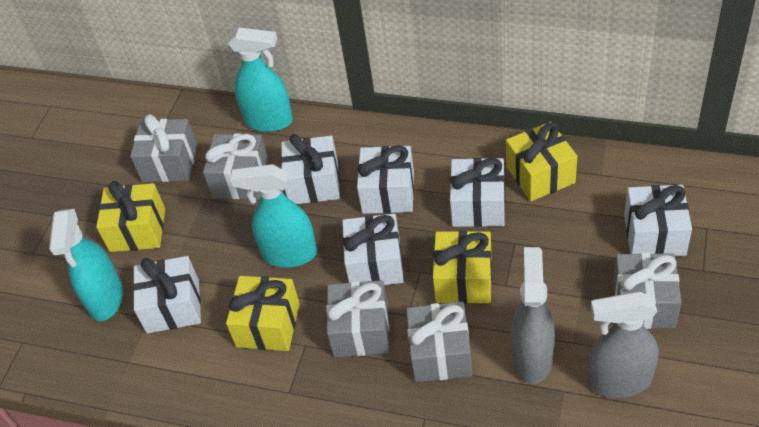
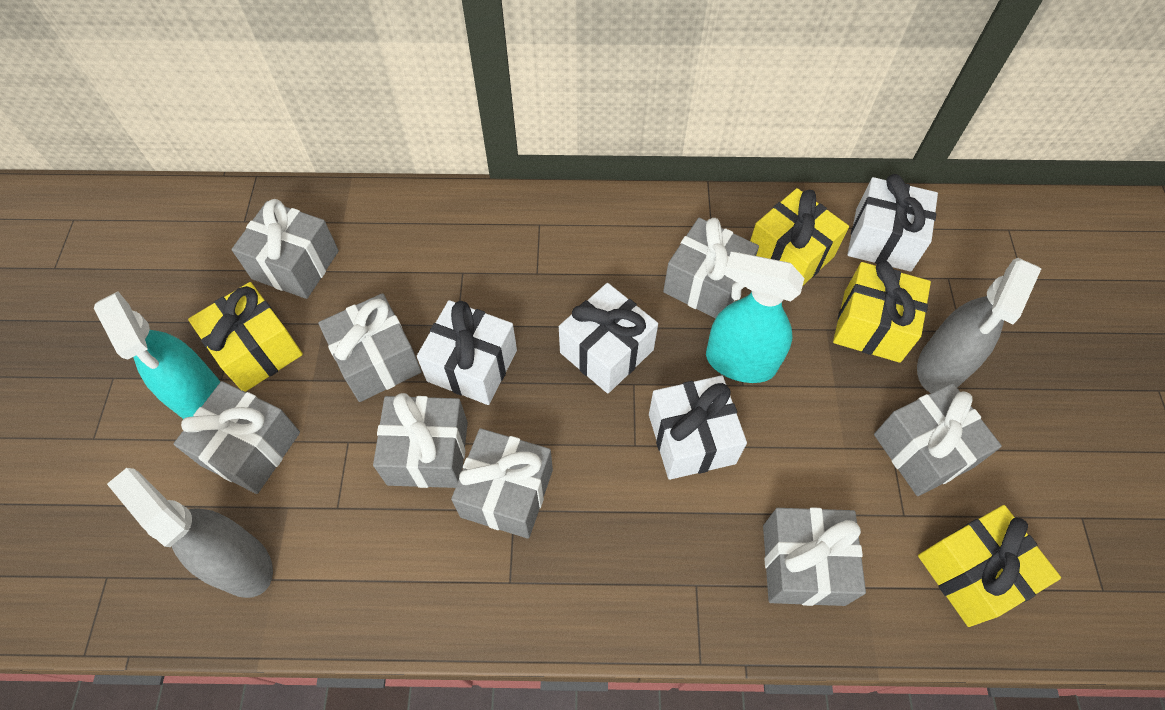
grey gift: [130,114,197,182] [203,134,269,199] [326,280,390,357] [406,302,472,382] [613,253,682,329] = 5 -> [174,381,300,494] [232,199,339,299] [318,293,422,402] [373,393,468,488] [451,428,553,539] [663,218,759,319] [763,507,866,606] [874,383,1002,496] = 8
turquoise spray bottle: [49,209,123,321] [228,27,293,132] [231,164,317,268] = 3 -> [94,292,220,419] [706,252,804,383] = 2
white gift: [133,256,201,334] [281,134,340,204] [342,214,404,285] [357,145,414,214] [450,158,505,227] [624,185,692,256] = 6 -> [417,300,517,405] [559,283,658,393] [649,375,747,480] [847,174,938,272] = 4

